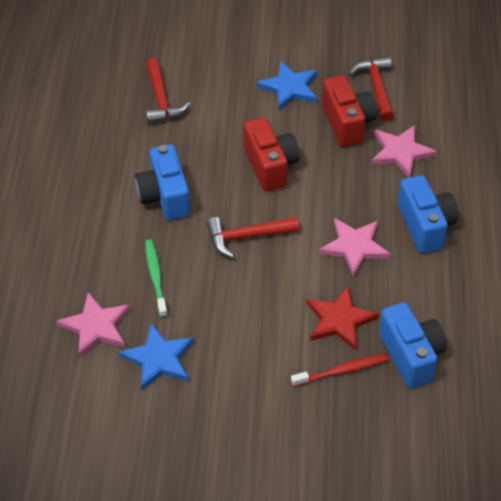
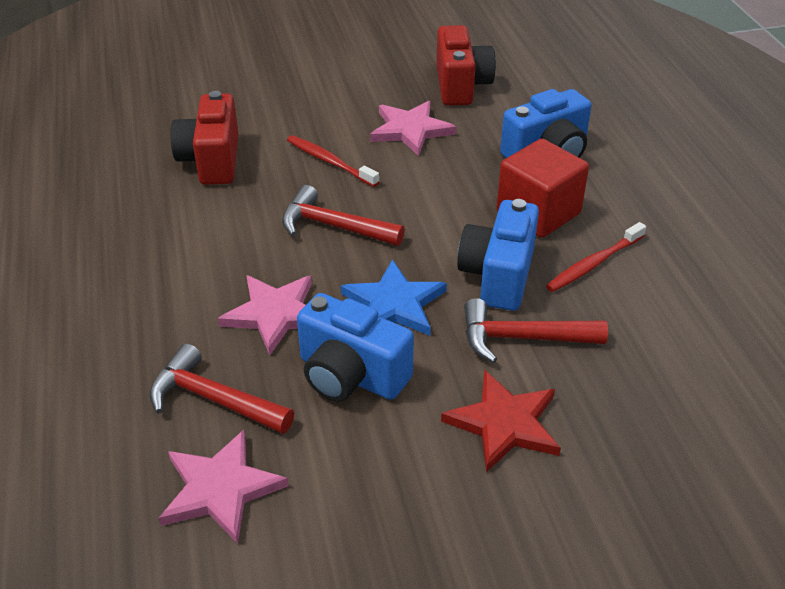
blue star: [119,323,194,391] [256,61,318,110] = 2 -> [341,259,447,336] = 1
green toothbrush: [145,239,167,317] = 1 -> none = 0
red cube: none = 0 -> [497,139,589,238] = 1
red toothbrush: [291,354,389,387] = 1 -> [287,135,379,187] [546,222,646,292] = 2

